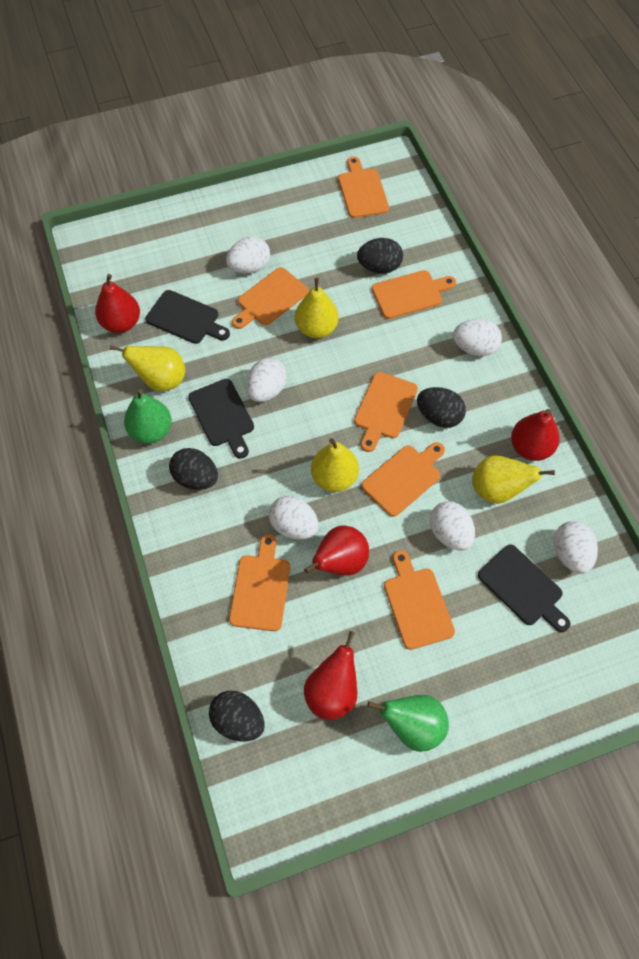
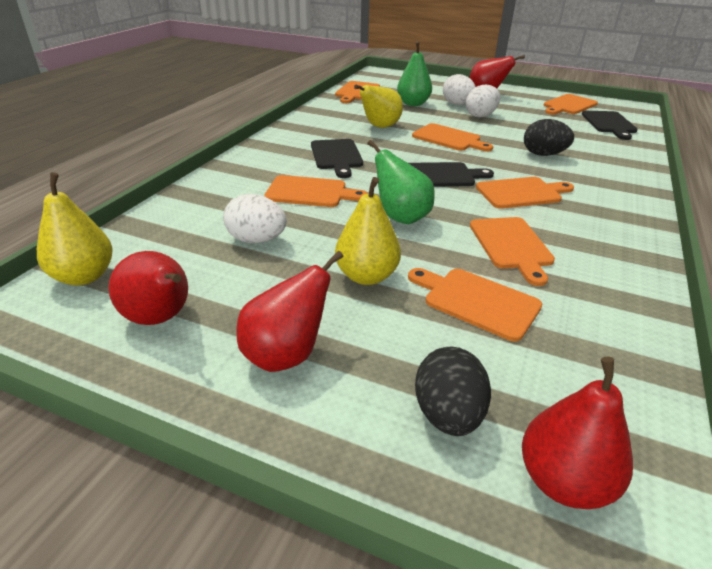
black egg: [169,448,218,490] [209,691,265,741] [357,238,403,274] [417,387,466,428] = 4 -> [415,347,491,436] [524,119,574,156] = 2
white egg: [226,236,270,273] [246,358,287,402] [269,496,319,540] [430,501,475,551] [453,319,502,356] [554,521,598,574] = 6 -> [223,194,287,243] [443,74,475,105] [466,85,500,118] = 3
yellow pear: [110,345,185,391] [295,278,339,338] [311,438,359,492] [472,455,555,504] = 4 -> [37,172,113,286] [335,177,401,285] [354,85,403,128] = 3

